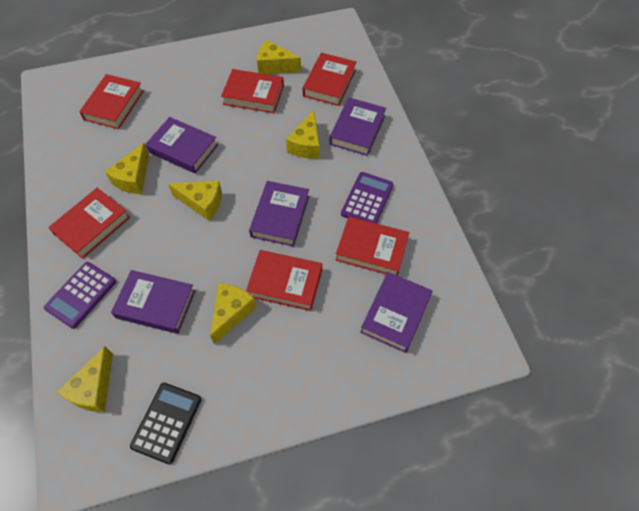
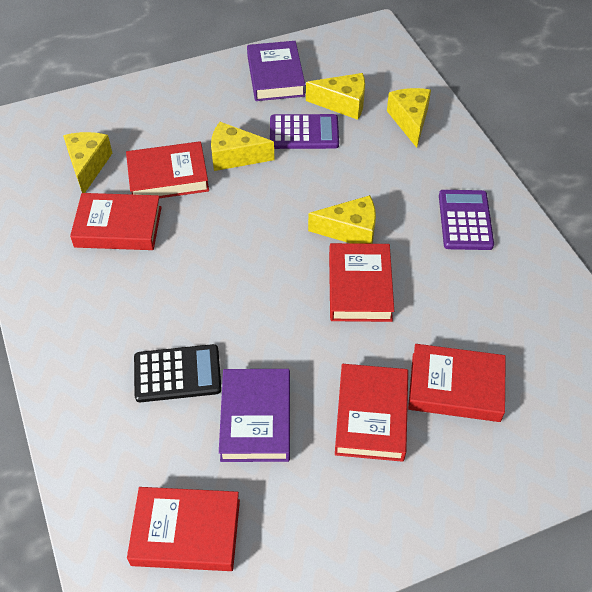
purple book: [111,270,195,334] [145,117,218,174] [249,181,309,247] [329,97,386,156] [360,272,432,353] = 5 -> [219,369,290,462] [247,41,305,101] = 2
yellow cheese: [57,346,113,412] [105,143,149,194] [168,181,222,221] [210,283,257,344] [257,40,301,74] [286,110,320,159] = 6 -> [63,132,112,193] [211,122,274,171] [306,73,365,120] [308,195,376,244] [387,88,431,148] = 5

